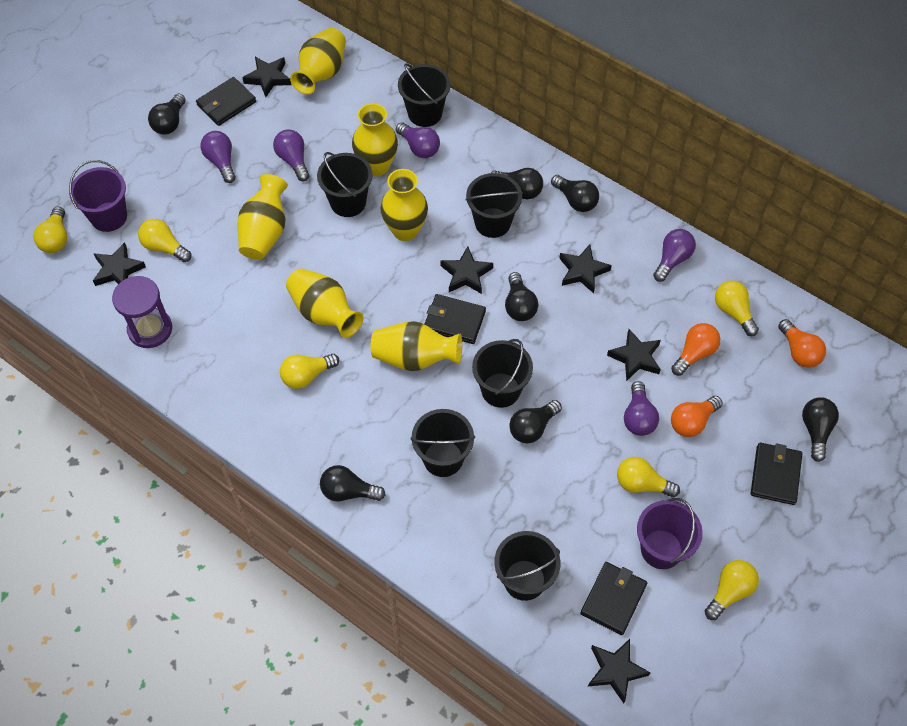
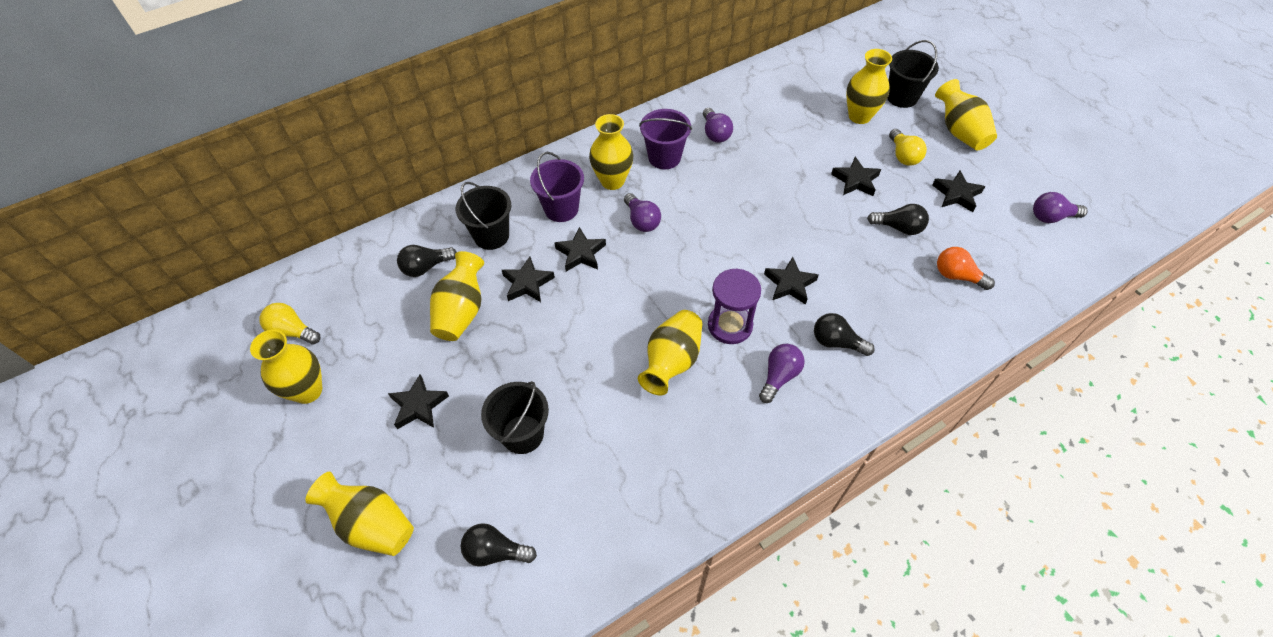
black bucket: [317,152,372,217] [398,63,450,127] [410,409,475,477] [465,173,523,238] [472,339,533,408] [494,531,560,601] = 6 -> [456,182,511,250] [481,381,549,454] [887,40,939,108] = 3
black light bulb: [148,94,186,134] [320,465,385,501] [491,168,543,199] [505,272,538,321] [509,400,562,444] [551,175,599,212] [802,397,839,462] = 7 -> [397,245,457,277] [461,523,537,567] [814,313,875,356] [867,204,929,235] = 4
black wallet: [196,77,256,126] [425,294,486,344] [580,562,647,635] [750,442,802,505] = 4 -> none = 0
orange light bulb: [671,323,721,376] [671,396,723,437] [778,319,826,368] = 3 -> [937,247,995,290] = 1
purple light bulb: [200,131,236,183] [273,129,309,182] [396,122,440,158] [624,381,659,436] [653,229,696,282] = 5 -> [624,193,661,232] [703,108,733,143] [759,344,805,403] [1033,192,1088,223] = 4
yellow light bulb: [33,206,67,253] [138,219,192,262] [280,354,339,389] [617,457,680,497] [705,560,759,620] [715,280,759,336] = 6 -> [259,303,321,344] [889,129,927,166] = 2
yellow vase: [238,174,288,260] [286,269,363,338] [290,28,346,94] [352,103,398,176] [371,321,462,371] [380,169,428,241] = 6 -> [250,330,322,404] [305,471,414,556] [430,251,484,341] [589,114,633,190] [638,310,702,395] [846,49,892,124] [935,79,997,150] = 7

